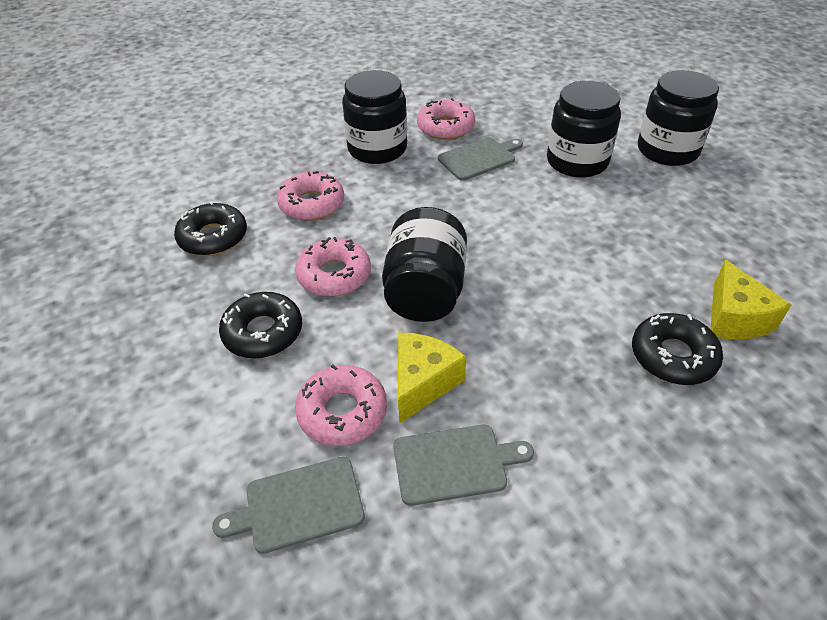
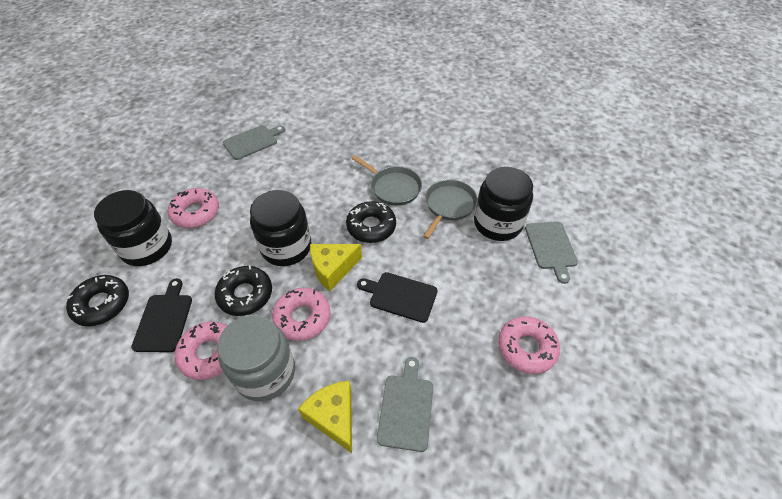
black cutting board: none = 0 -> [131,278,192,352] [357,272,438,323] = 2
black jar: [342,70,407,164] [382,207,467,322] [547,81,621,178] [638,70,719,166] = 4 -> [94,190,172,266] [250,190,311,266] [474,167,533,241] = 3
grey jar: none = 0 -> [217,315,295,401] = 1
grey pan: none = 0 -> [351,155,422,205] [423,179,478,239] = 2

